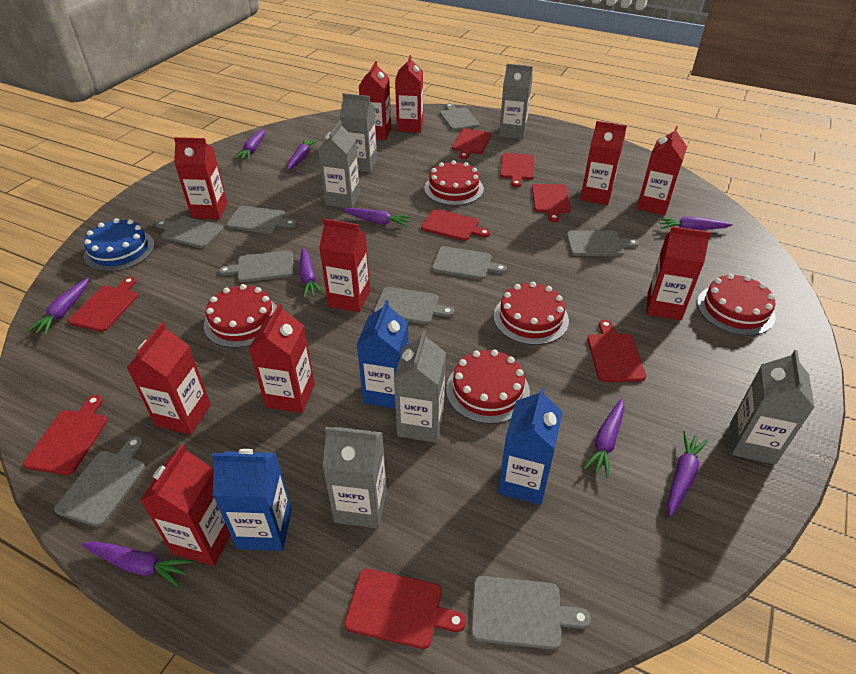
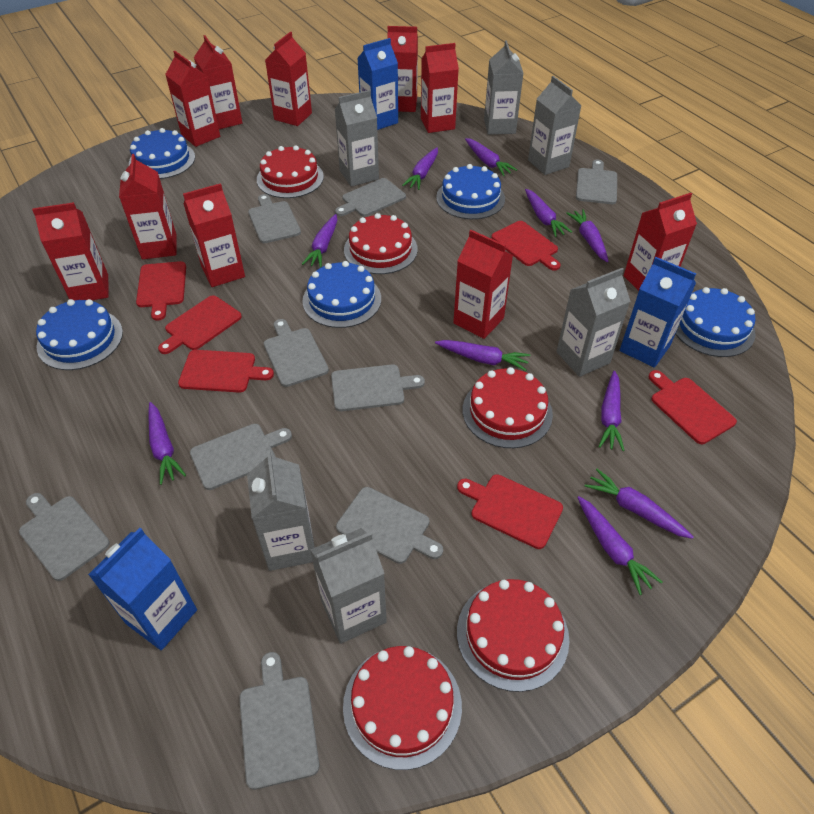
blue cake: [84,218,155,272] = 1 -> [36,299,123,370] [129,128,195,179] [302,261,381,328] [436,164,505,219] [676,287,756,357] = 5
purple carrot: [28,278,89,335] [82,541,193,587] [234,129,265,160] [287,138,318,170] [299,247,323,298] [342,208,412,227] [583,399,624,478] [658,217,733,230] [668,431,708,516] = 9 -> [149,402,186,485] [302,214,337,268] [402,147,438,190] [435,340,530,371] [465,138,517,176] [525,189,572,237] [566,209,609,262] [577,496,662,595] [585,469,694,539] [599,371,625,451] = 10
red cutting board: [23,395,107,475] [68,277,138,332] [345,569,466,649] [421,209,490,241] [452,128,491,159] [500,153,534,187] [532,184,571,222] [587,320,646,382] = 8 -> [136,261,186,321] [158,295,242,354] [178,350,274,393] [457,474,563,549] [491,221,561,271] [648,370,737,444] = 6

